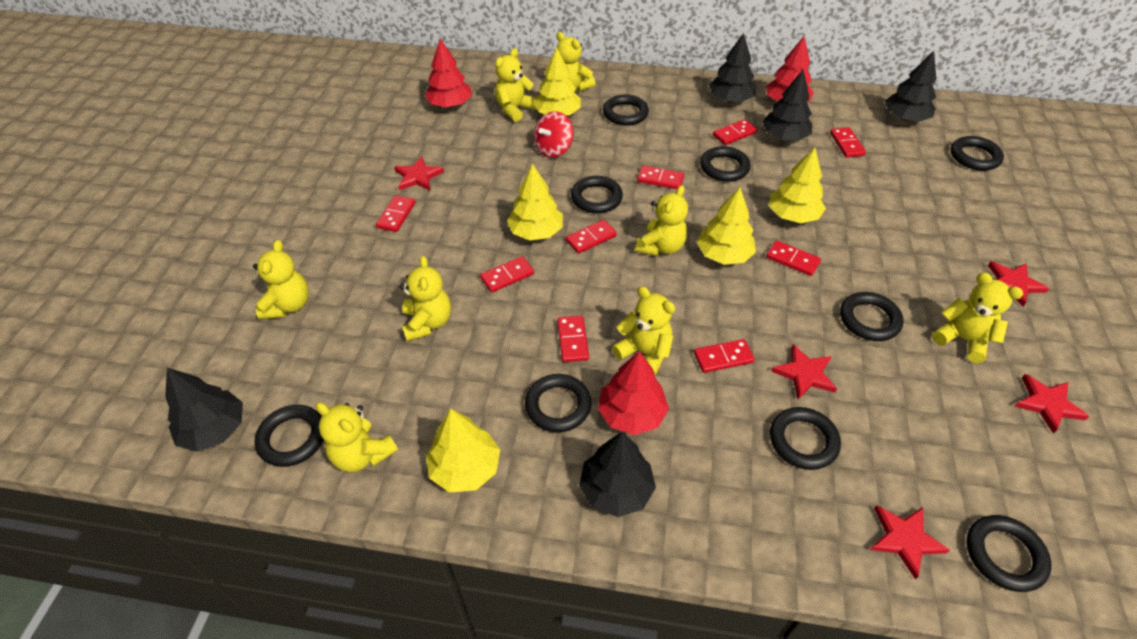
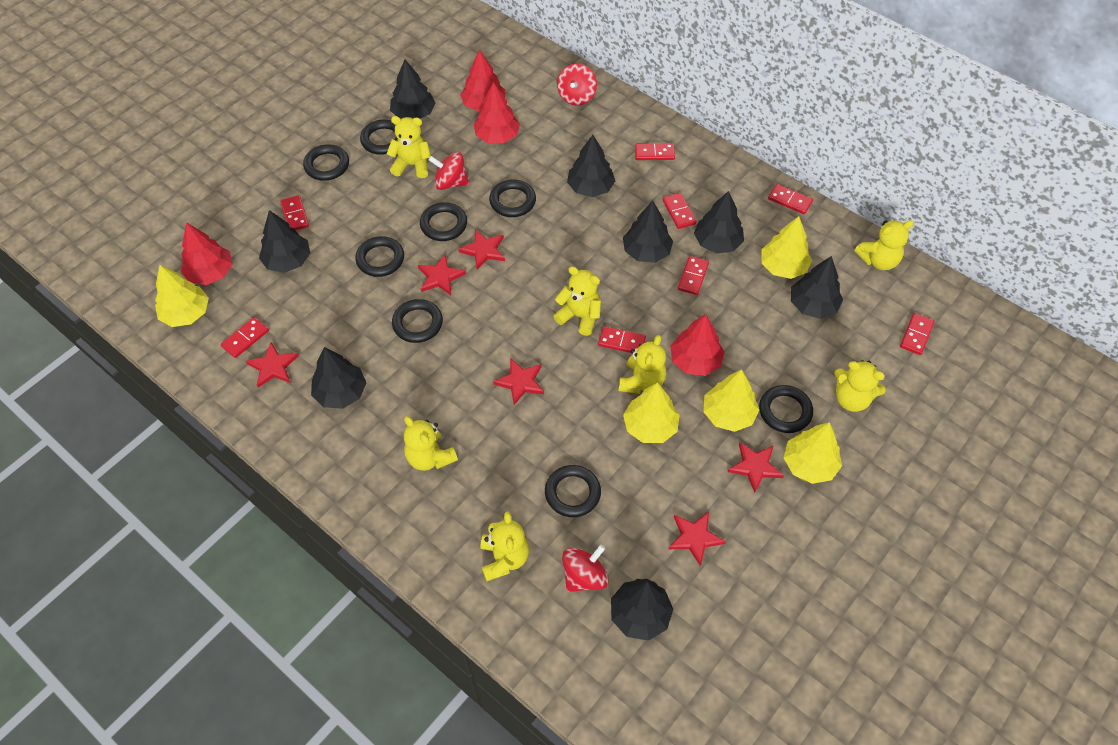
black ring: [255,405,324,467] [525,374,591,432] [571,176,623,213] [603,94,649,126] [700,146,751,182] [770,407,841,470] [840,292,904,341] [951,136,1004,171] [966,515,1052,592] = 9 -> [303,144,349,181] [355,236,404,277] [360,119,398,155] [392,299,443,343] [420,202,467,241] [489,180,536,217] [545,465,601,517] [759,385,813,433] = 8
black tree: [165,368,243,452] [579,432,656,517] [709,33,756,103] [762,70,812,140] [885,51,936,122] = 5 -> [259,210,310,273] [311,347,366,409] [390,60,436,119] [567,135,615,197] [611,579,673,641] [623,201,673,263] [694,191,744,253] [791,256,843,319] = 8
red domino: [376,195,415,232] [480,256,534,293] [557,316,589,362] [566,220,617,254] [637,165,684,189] [694,339,755,373] [713,119,757,145] [766,240,821,276] [830,127,866,158] = 9 -> [221,317,269,358] [280,195,309,230] [598,326,646,353] [635,143,675,160] [662,193,697,229] [678,256,709,295] [768,184,813,214] [900,313,935,355] = 8
red spinning top: [534,111,574,158] = 1 -> [429,152,469,190] [557,63,597,106] [562,545,609,592] = 3
red star: [394,156,444,191] [771,344,837,399] [870,505,950,579] [988,261,1049,307] [1014,374,1090,434] = 5 -> [246,342,299,388] [418,255,466,295] [458,230,505,270] [493,358,544,405] [668,512,726,566] [728,442,784,493] = 6
red tree: [425,39,472,108] [598,351,669,435] [766,36,814,102] = 3 -> [180,222,233,285] [460,50,505,111] [474,82,520,143] [670,314,725,376] = 4
yellow teddy bear: [253,240,309,319] [316,402,398,472] [400,256,451,342] [495,48,537,122] [557,32,595,92] [612,286,675,375] [635,185,688,256] [932,272,1023,363] = 8 -> [387,116,431,178] [404,416,458,471] [480,512,529,581] [554,266,601,336] [619,335,666,394] [834,360,886,412] [854,220,914,270] = 7

